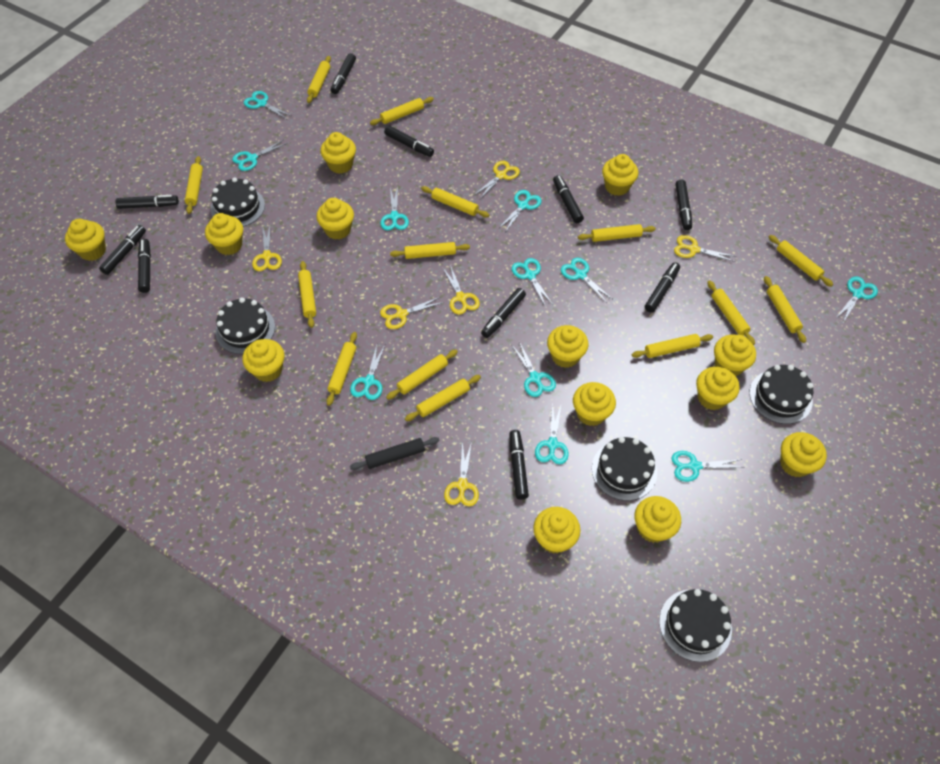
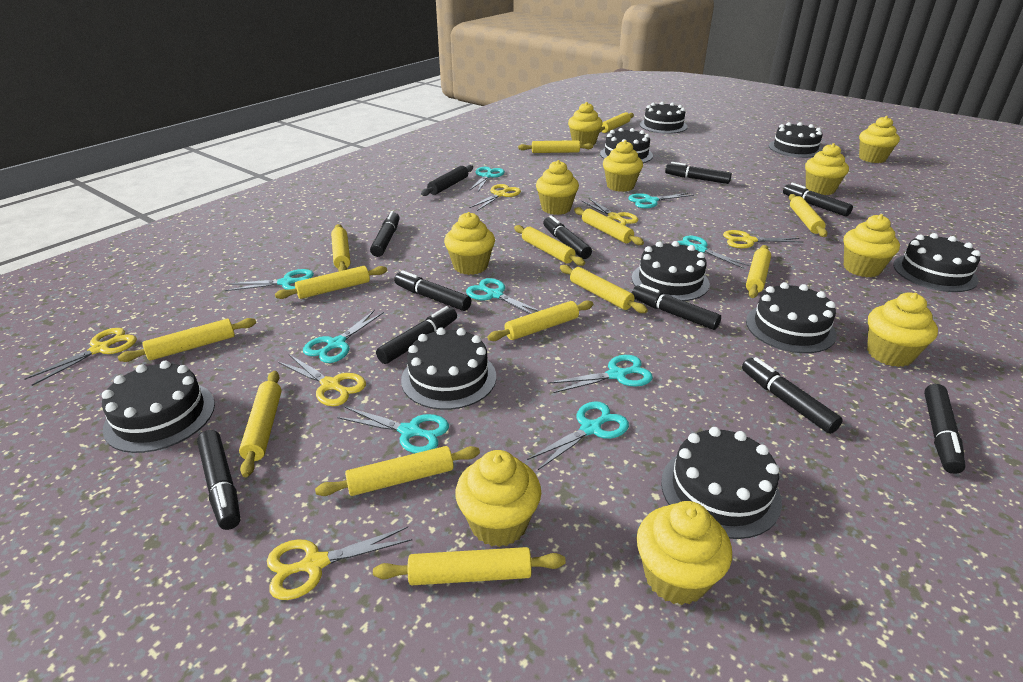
black cake: [211,177,265,227] [215,297,275,354] [592,437,657,501] [659,589,732,662] [750,365,813,424] = 5 -> [102,361,215,453] [401,328,496,410] [600,128,653,163] [632,241,710,301] [640,102,688,134] [661,427,782,539] [746,282,837,353] [769,122,823,158] [893,233,981,292] = 9
turquoise scissors: [232,140,287,171] [244,91,292,119] [350,345,385,400] [380,187,409,231] [498,190,542,232] [511,341,556,397] [512,258,553,307] [535,402,569,465] [561,258,612,303] [671,451,745,482] [835,276,878,322] = 11 -> [225,269,314,291] [303,310,384,363] [337,407,449,453] [466,278,540,314] [469,167,505,191] [527,402,629,470] [548,355,653,393] [628,192,694,208] [678,236,750,269] = 9
yellow cupcake: [65,219,106,261] [205,213,243,255] [242,339,284,382] [316,198,354,240] [320,132,356,174] [533,507,581,554] [547,325,589,368] [573,382,616,426] [602,154,638,196] [634,496,681,543] [696,367,740,410] [714,335,756,376] [780,432,827,477] = 13 -> [444,212,495,275] [455,450,541,547] [536,160,579,215] [568,102,603,145] [603,140,643,192] [637,501,732,605] [805,143,849,195] [844,214,900,277] [859,116,900,163] [867,292,938,367] = 10

